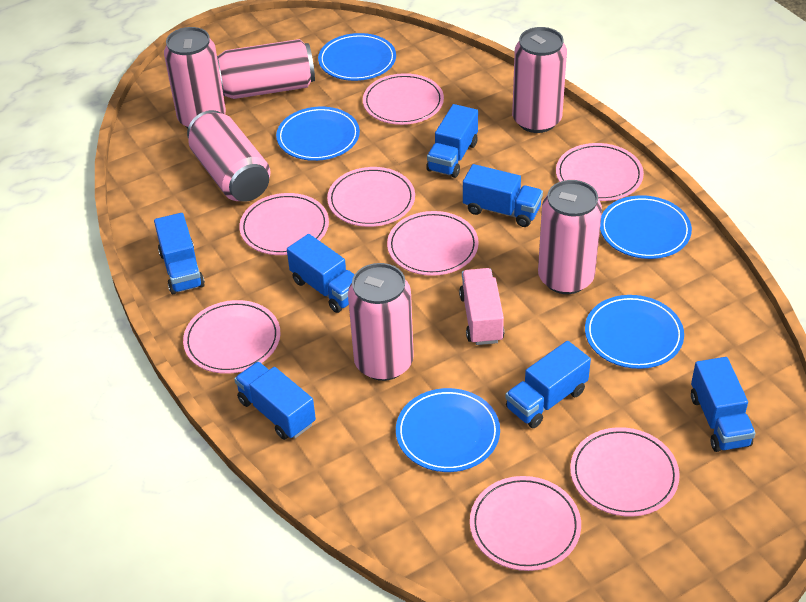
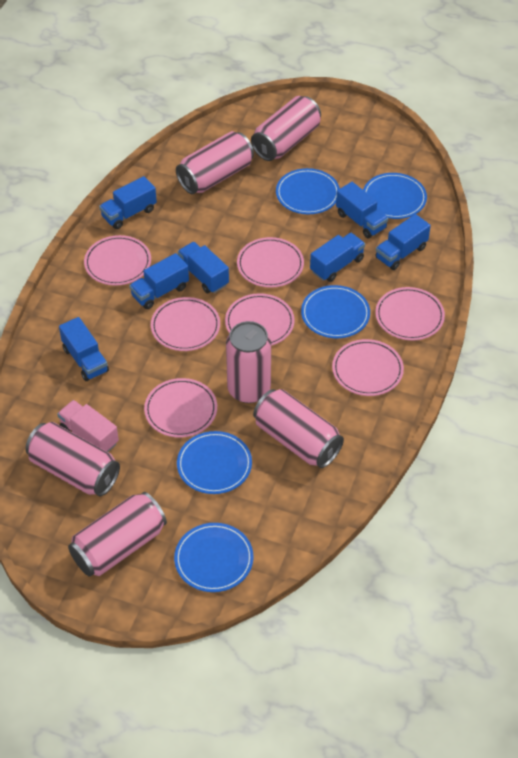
pink plate: [183,300,281,374] [239,193,329,255] [327,167,415,227] [363,73,444,125] [387,211,479,276] [470,476,581,571] [556,143,644,201] [570,427,680,517] = 8 -> [84,235,151,286] [144,378,217,437] [151,297,220,351] [225,293,295,346] [237,237,304,288] [332,339,404,396] [375,287,445,340] = 7

